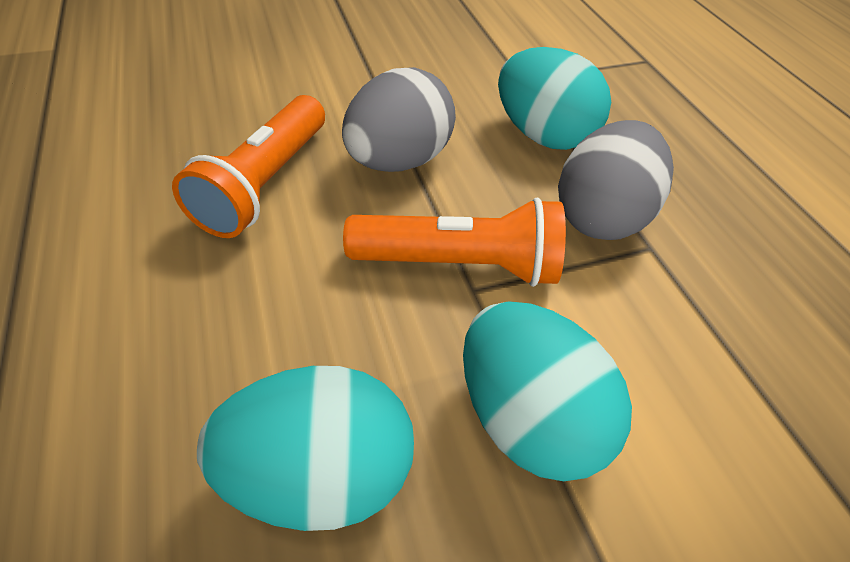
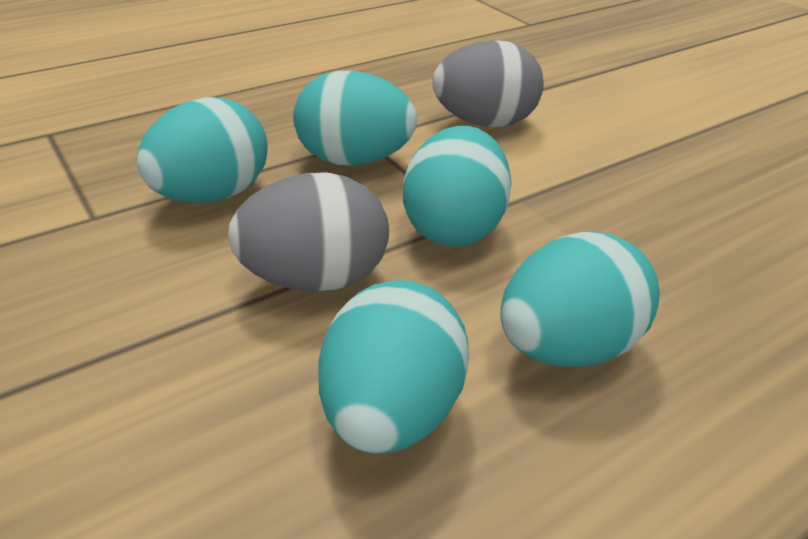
orange flashlight: [172,95,325,238] [343,197,566,287] = 2 -> none = 0
turquoise egg: [197,366,414,531] [463,302,632,481] [498,47,611,150] = 3 -> [137,97,268,203] [293,71,417,166] [318,280,469,454] [403,126,512,247] [500,232,660,367] = 5

